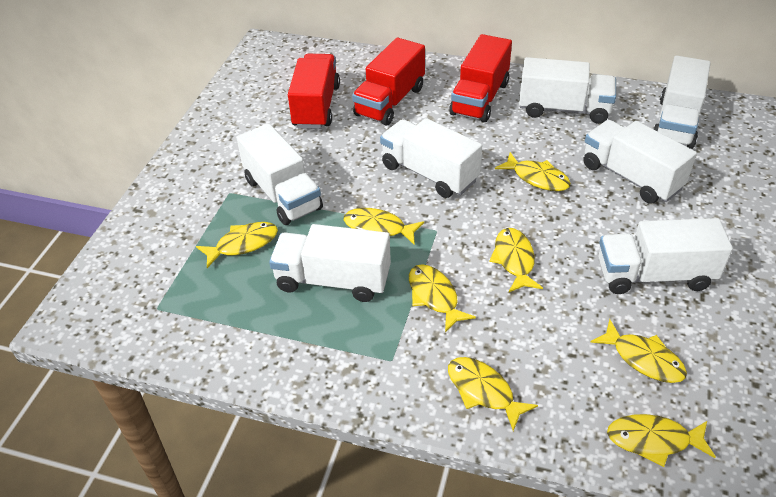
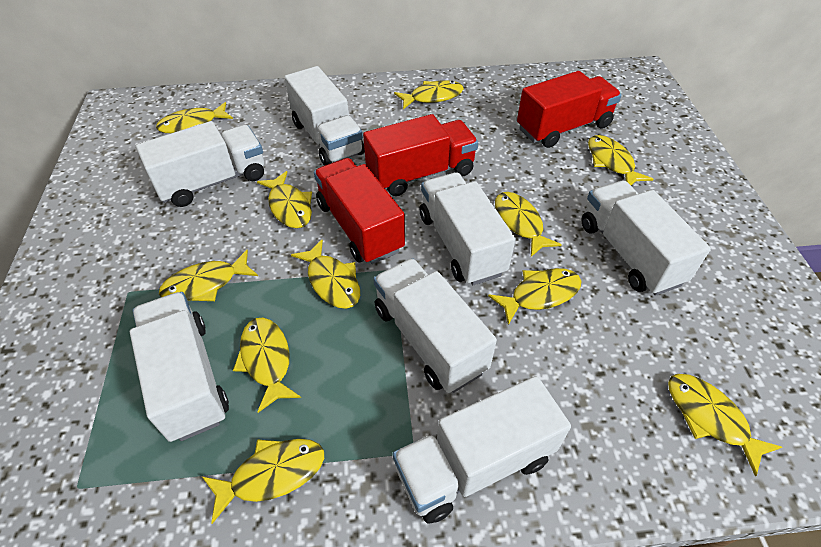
yellow fish: [196,222,278,268] [343,208,424,245] [409,264,476,332] [448,357,538,431] [489,228,543,292] [495,152,571,191] [590,319,687,383] [607,414,716,467] = 8 -> [156,102,233,133] [159,250,258,301] [202,439,324,524] [233,318,301,413] [257,171,312,228] [291,239,360,309] [394,80,464,109] [488,268,581,325] [495,192,562,257] [588,135,653,185] [668,374,782,476] = 11

